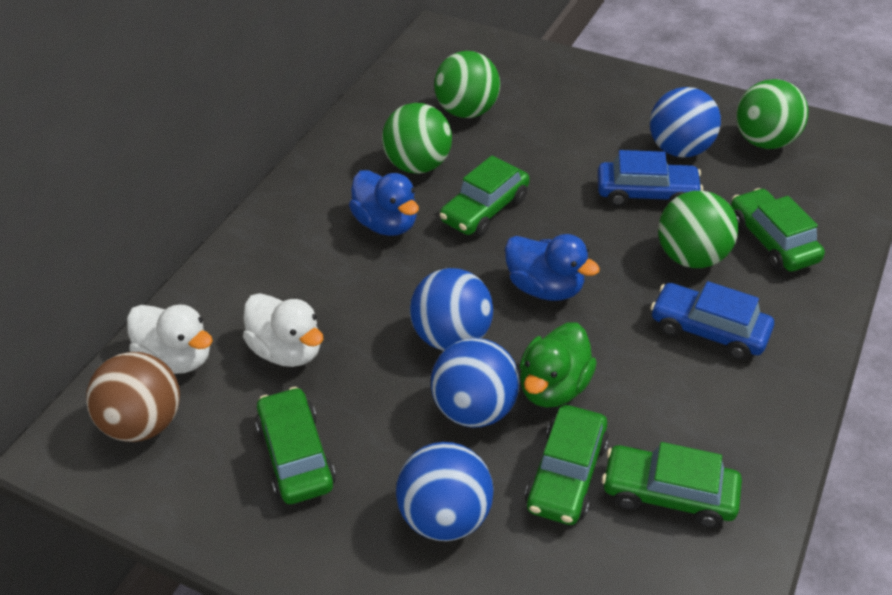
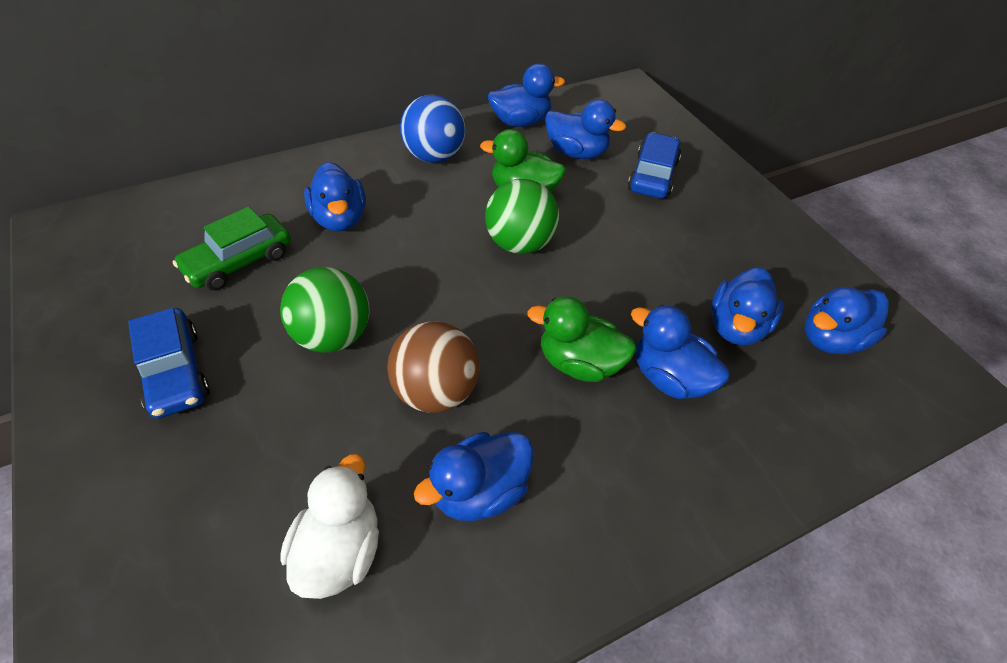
blue ball: [396,442,494,541] [410,268,493,351] [431,338,520,428] [650,87,721,158] = 4 -> [400,95,465,163] = 1
blue duck: [349,170,419,236] [505,234,600,301] = 2 -> [304,162,366,231] [414,432,534,521] [488,64,565,127] [545,99,626,159] [631,305,730,399] [711,268,783,345] [804,287,889,354] = 7
green ball: [382,103,452,174] [434,51,500,118] [658,191,738,268] [736,79,808,149] = 4 -> [280,267,370,353] [485,179,559,254] = 2
green car: [255,387,336,504] [439,156,529,236] [525,405,609,525] [602,442,742,528] [731,188,825,272] = 5 -> [173,207,291,291] = 1
green duck: [519,323,597,408] = 1 -> [480,129,566,192] [527,296,637,382] = 2
white duck: [127,304,213,374] [243,293,323,367] = 2 -> [280,454,379,599] = 1

